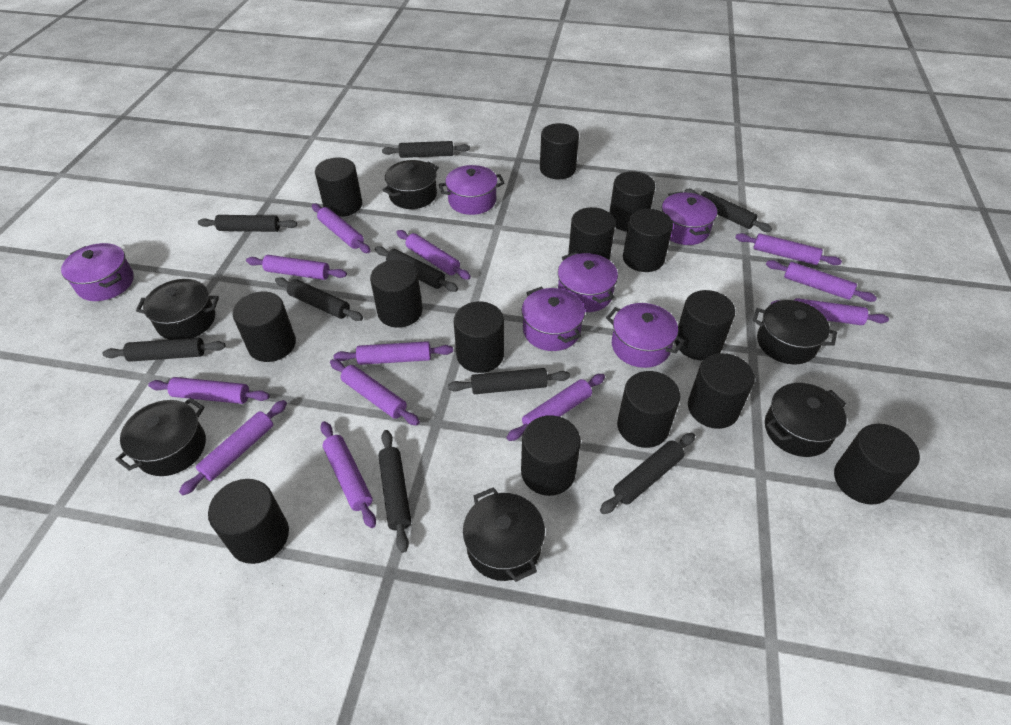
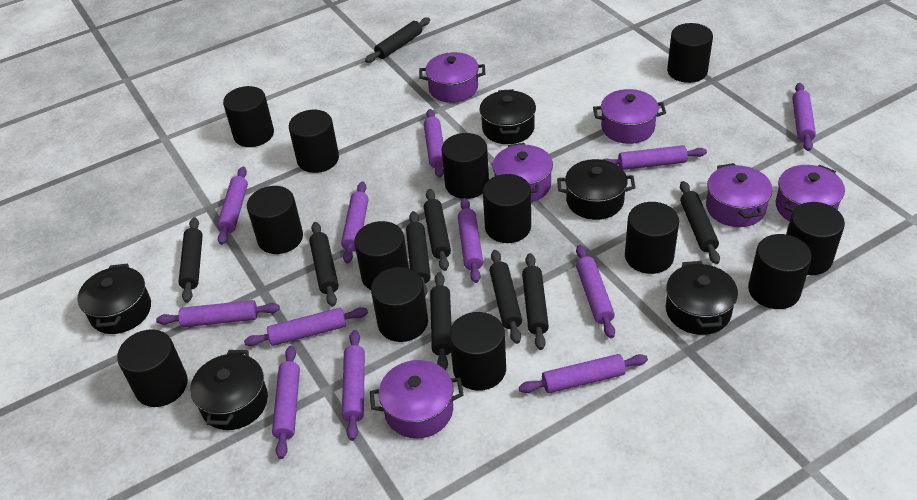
black cylinder: [208,479,289,564] [233,292,296,362] [315,157,362,217] [370,260,422,328] [454,302,504,373] [521,415,581,496] [540,123,579,179] [568,207,615,260] [609,171,655,232] [617,371,680,448] [623,209,673,272] [675,290,735,360] [688,353,755,429] [834,424,920,505] = 14 -> [117,329,188,407] [223,86,274,147] [247,186,303,254] [289,110,339,173] [354,221,409,290] [371,267,428,342] [442,133,489,199] [449,312,506,391] [483,174,531,243] [625,202,679,274] [667,23,713,83] [748,234,812,309] [786,202,845,275] = 13
black pot: [115,398,206,476] [136,279,219,340] [382,160,439,209] [463,487,545,582] [753,300,837,365] [765,383,847,457] = 6 -> [77,264,151,334] [190,350,268,430] [480,89,536,144] [557,159,636,220] [666,261,738,335] = 5

